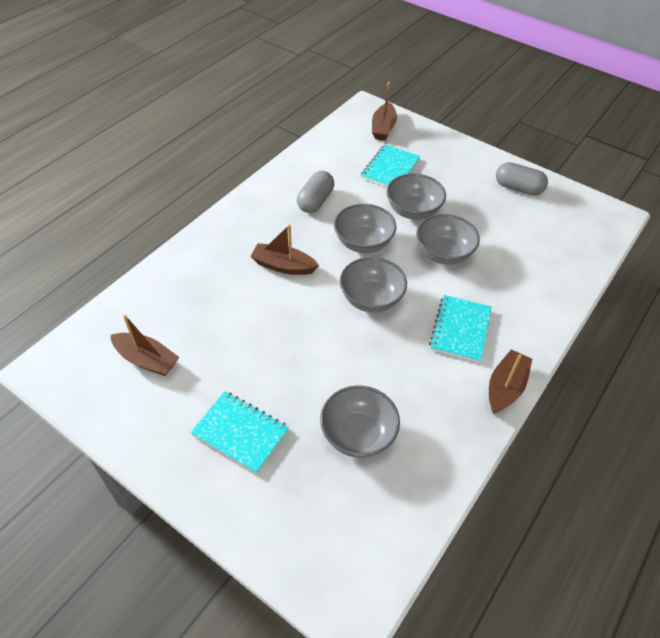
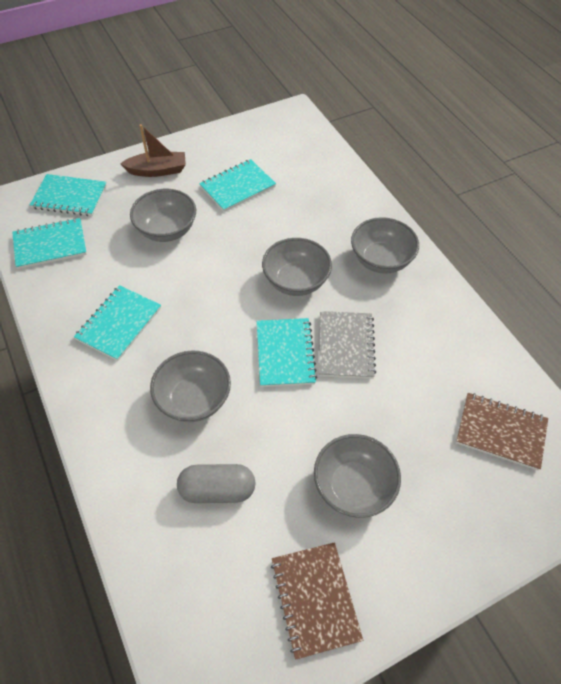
brown boat: [110,315,180,376] [250,224,319,275] [372,81,397,141] [489,349,532,414] = 4 -> [120,124,186,177] = 1
brown notebook: none = 0 -> [271,542,363,660] [456,393,548,470] = 2
grey capsule: [297,171,334,213] [496,162,548,195] = 2 -> [177,464,255,503] = 1
grey notebook: none = 0 -> [319,311,376,379] = 1
turquoise notebook: [190,391,289,474] [361,144,420,187] [429,295,492,363] = 3 -> [12,218,87,269] [30,174,107,216] [74,285,161,361] [199,159,276,212] [257,318,317,387] = 5

